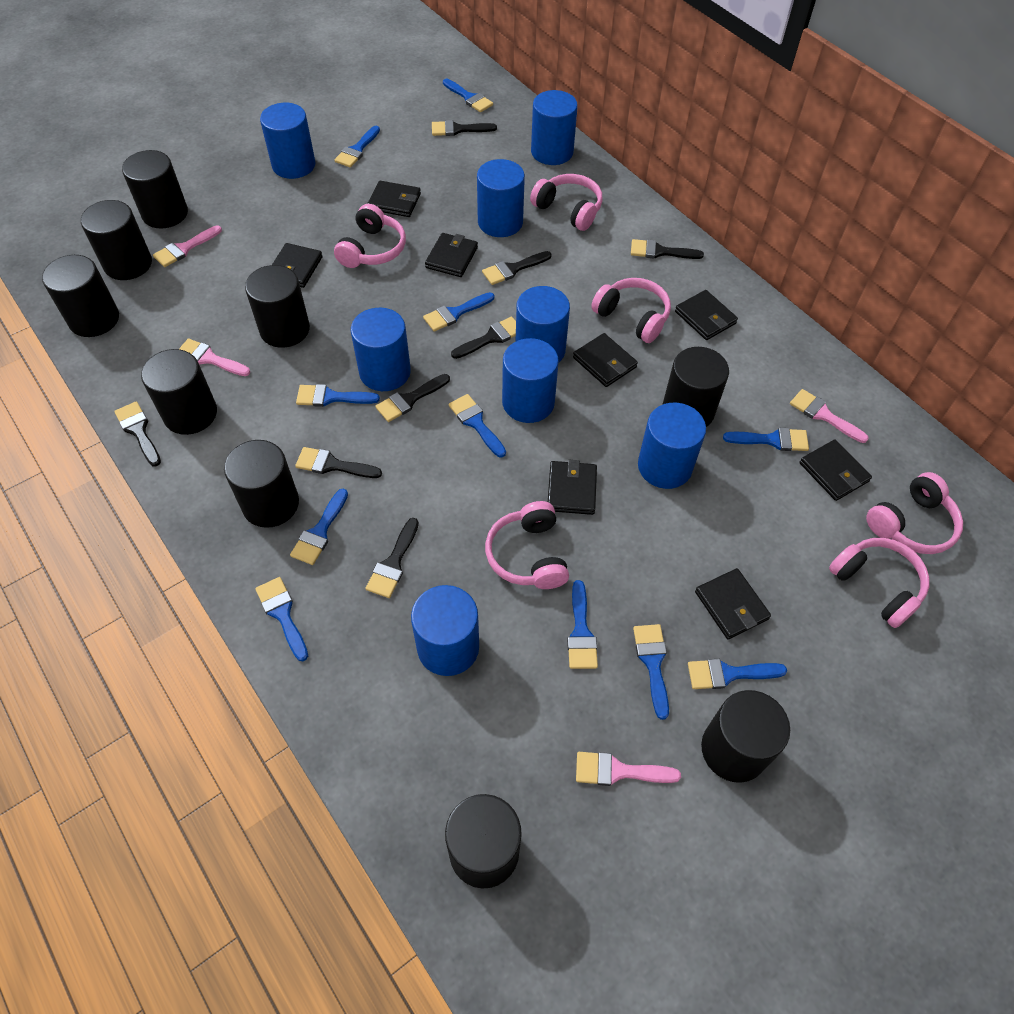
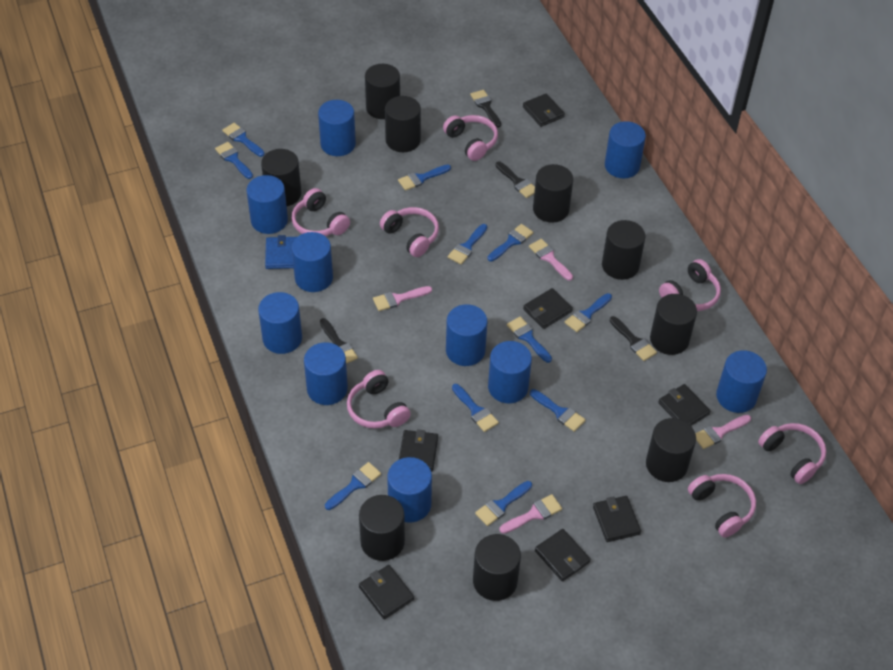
black brush: [114,401,161,467] [295,447,382,478] [365,518,419,598] [375,374,450,422] [432,120,497,136] [451,316,516,359] [482,251,552,285] [631,239,704,259] = 8 -> [320,318,358,364] [470,90,501,128] [495,161,535,198] [610,316,657,361] = 4
black wallet: [272,243,323,288] [367,181,421,217] [425,233,478,277] [548,460,597,515] [573,333,638,387] [675,290,738,340] [695,568,771,639] [800,440,872,501] = 8 -> [359,565,414,619] [399,429,438,471] [523,94,565,127] [523,288,573,329] [535,529,591,581] [593,496,641,542] [658,384,710,426] = 7
blue cylinder: [260,103,315,179] [351,308,411,391] [411,585,479,676] [477,159,525,237] [502,338,559,423] [515,286,570,362] [531,90,578,165] [638,403,706,489] = 8 -> [247,175,288,234] [258,292,302,354] [292,232,333,292] [304,342,348,405] [318,100,356,156] [387,457,432,523] [446,304,487,366] [488,341,532,403] [605,121,646,178] [716,350,767,413] = 10
blue wallet: none = 0 -> [265,235,297,269] = 1
pink headphones: [334,204,406,268] [485,501,569,589] [530,174,603,231] [591,278,671,343] [829,538,930,628] [866,472,963,554] = 6 -> [292,188,350,236] [347,370,411,428] [380,207,439,257] [443,115,498,161] [659,259,721,311] [688,474,756,537] [758,423,827,484] = 7

